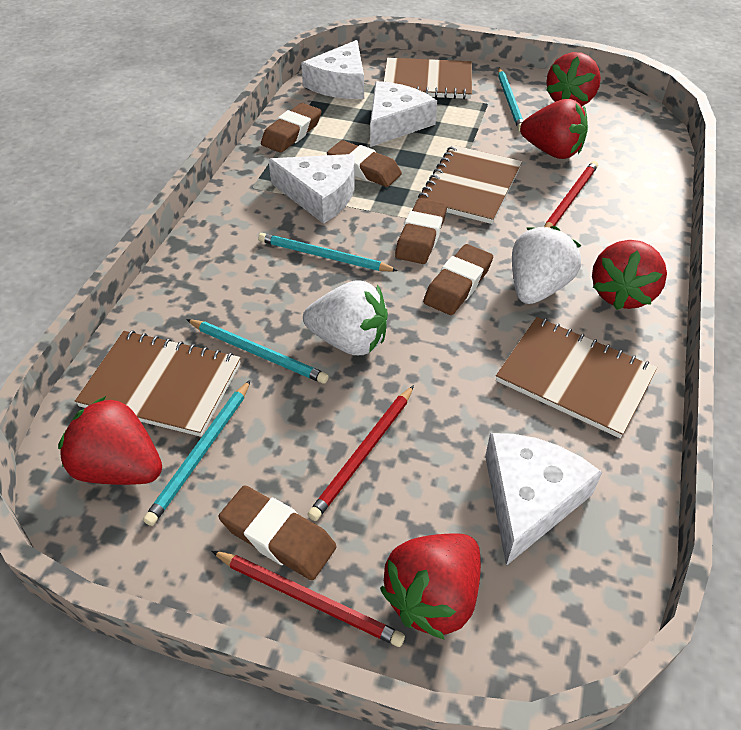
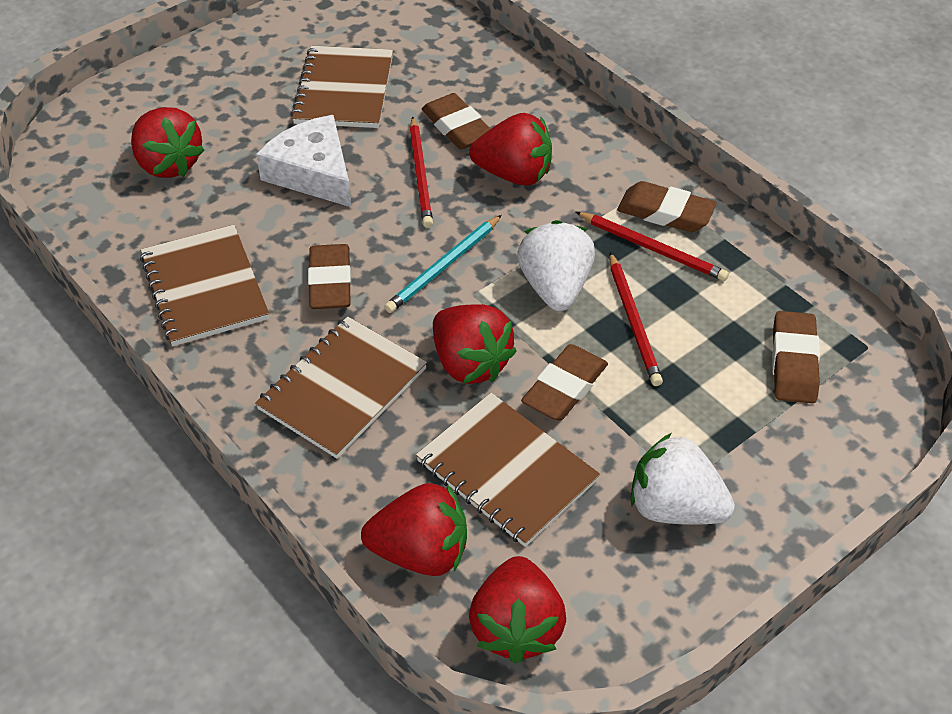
turquoise pencil: [143,380,251,526] [186,319,329,384] [258,233,398,272] [498,68,523,131] = 4 -> [384,215,502,313] = 1
white cheese: [268,154,355,224] [301,40,364,99] [370,81,437,147] [485,433,602,566] = 4 -> [256,115,352,207] = 1

